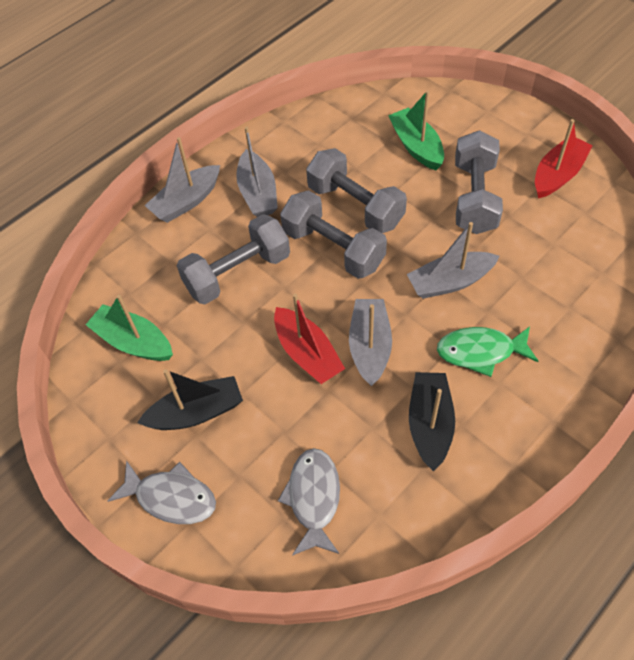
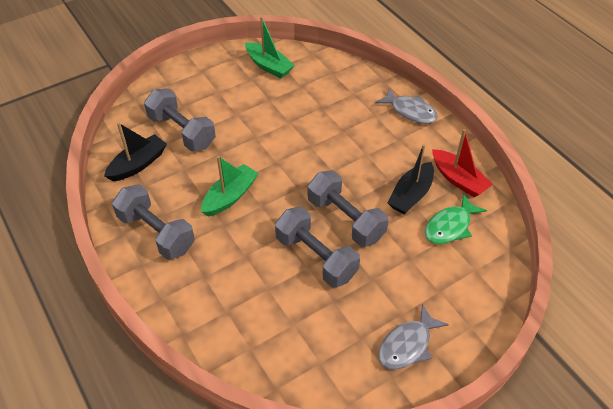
grey boat: [144,137,220,223] [236,127,278,217] [349,299,392,386] [407,222,499,299] = 4 -> none = 0
red boat: [274,294,345,384] [535,119,593,198] = 2 -> [432,129,493,197] = 1

